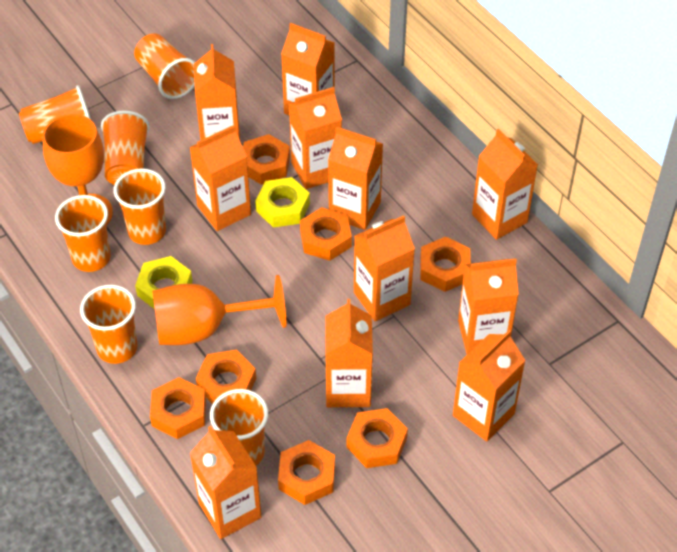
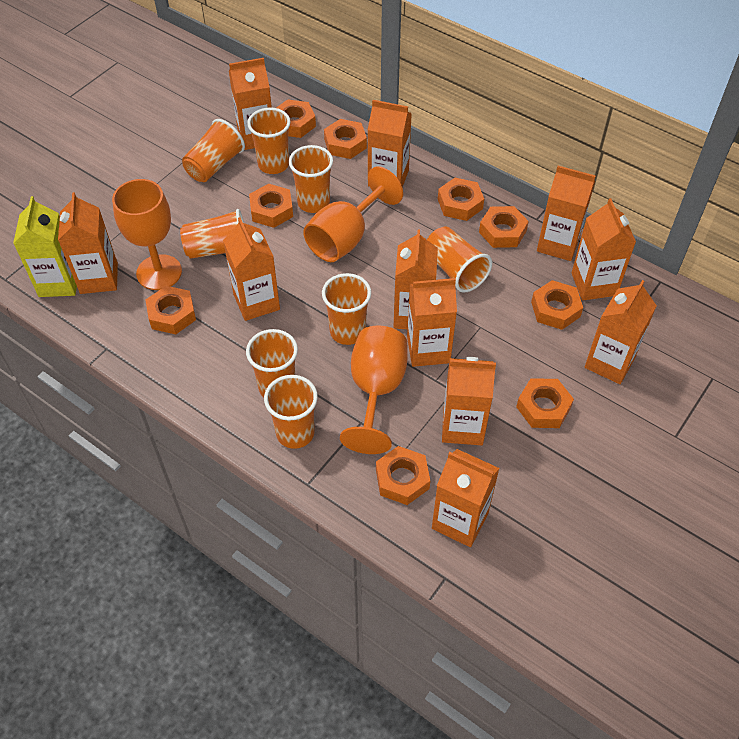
orange cup: [19,85,91,144] [55,195,111,272] [80,285,137,364] [101,111,150,185] [114,168,166,245] [134,33,195,99] [210,389,268,466] = 7 -> [180,209,244,259] [182,119,245,182] [246,329,298,398] [247,107,290,174] [264,375,318,449] [289,145,333,213] [322,273,371,345] [427,227,492,293] = 8
orange goblet: [42,114,113,224] [152,275,286,345] = 2 -> [112,179,182,290] [303,166,403,262] [340,326,408,454] = 3
orange nut: [150,377,206,439] [196,349,256,404] [243,134,290,185] [278,440,335,505] [300,207,352,261] [346,408,408,468] [420,237,471,292] = 7 -> [146,286,196,334] [249,184,293,228] [276,99,316,138] [324,119,367,159] [376,446,430,505] [438,178,484,221] [479,206,529,248] [516,378,574,428] [531,280,583,330] = 9
yellow carton: none = 0 -> [13,196,77,297] = 1
yellow nut: [135,256,193,309] [255,177,310,228] = 2 -> none = 0

